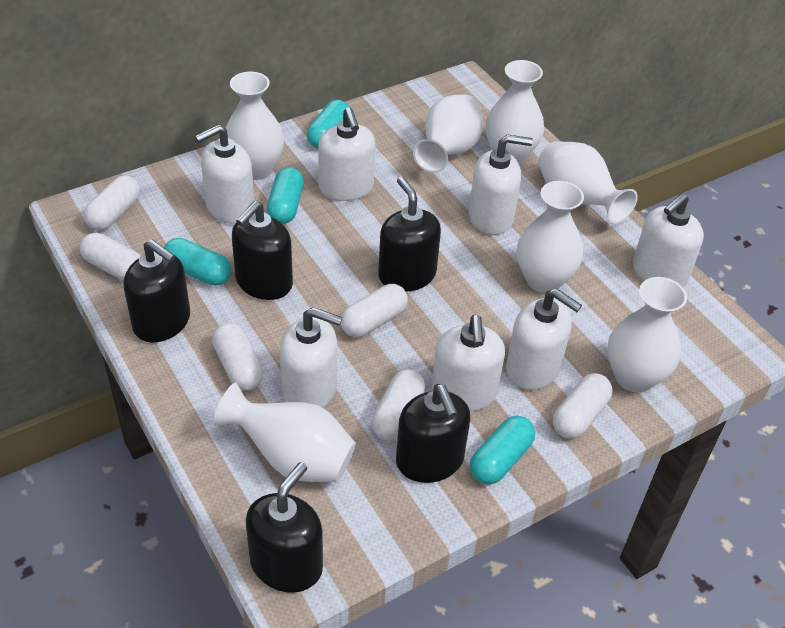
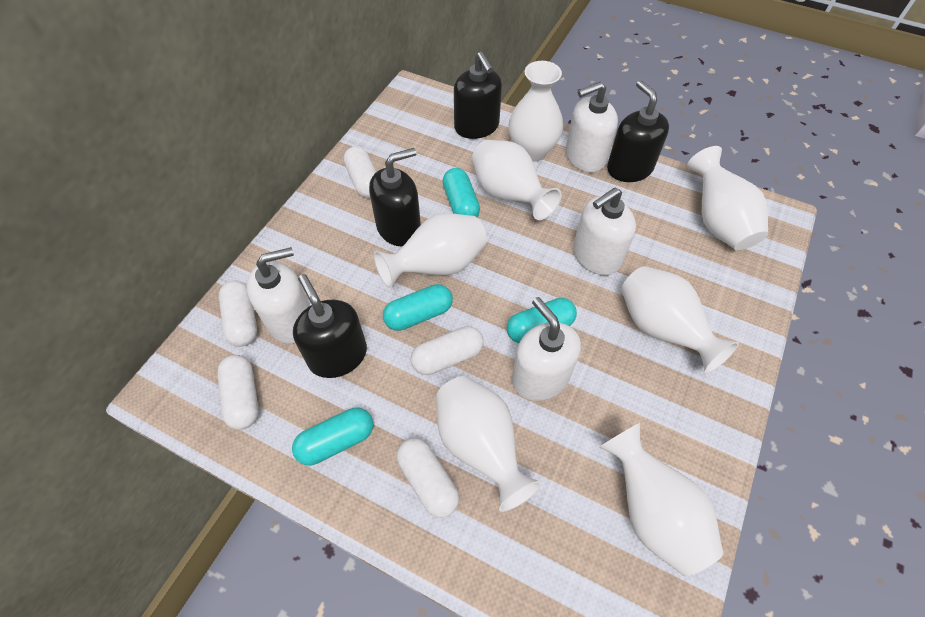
black soap dispenser: [123,240,190,342] [232,201,293,300] [246,462,323,593] [378,176,441,291] [396,384,470,483] = 5 -> [293,274,367,378] [369,148,421,246] [454,52,502,139] [607,80,669,182] = 4
white capsule: [80,233,141,281] [84,175,140,230] [212,323,264,391] [341,284,408,337] [371,370,425,441] [553,373,613,439] = 6 -> [217,355,259,430] [219,281,257,347] [343,146,377,198] [396,438,460,518] [411,326,483,375] = 5
white soap dispenser: [195,124,254,224] [280,307,342,408] [318,107,375,201] [431,315,505,411] [469,134,533,235] [506,288,582,390] [633,193,704,287] = 7 -> [247,247,310,344] [512,297,581,401] [566,82,618,173] [573,188,636,275] = 4

